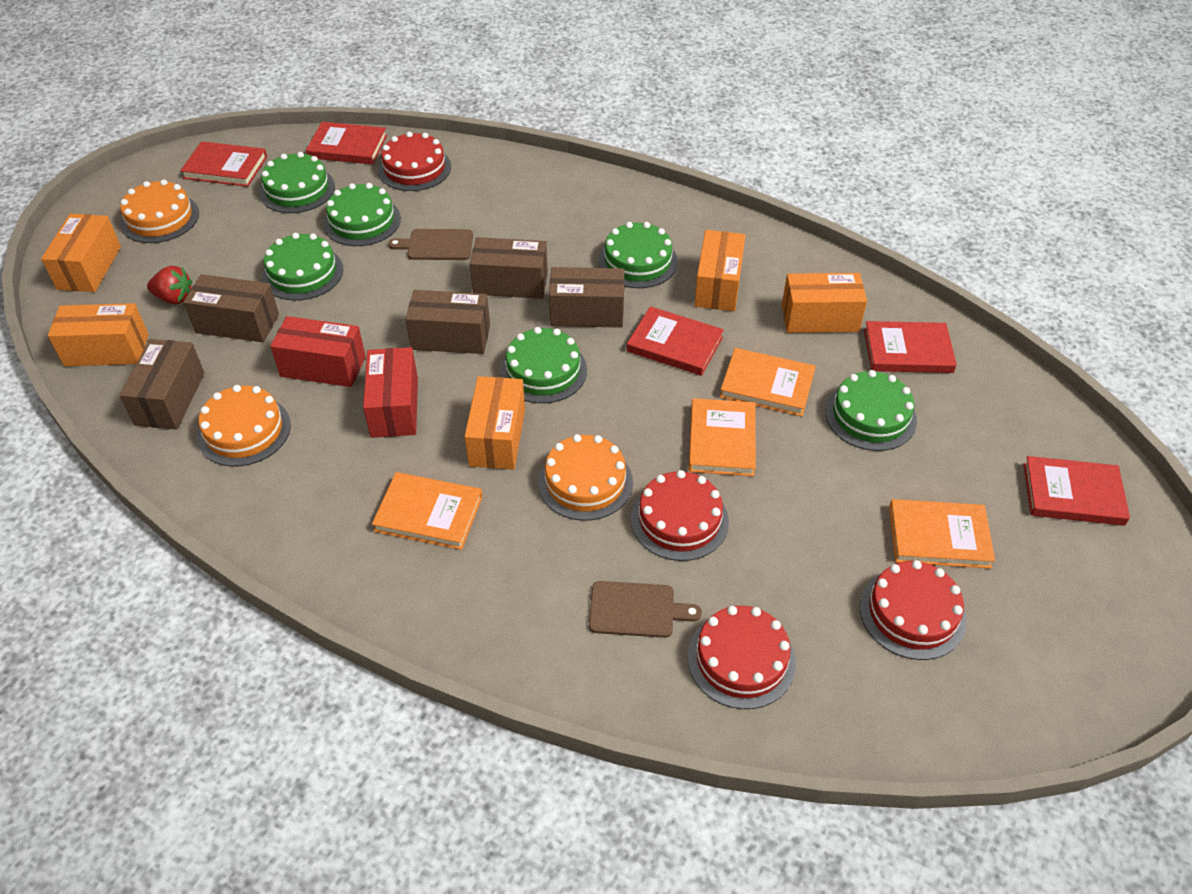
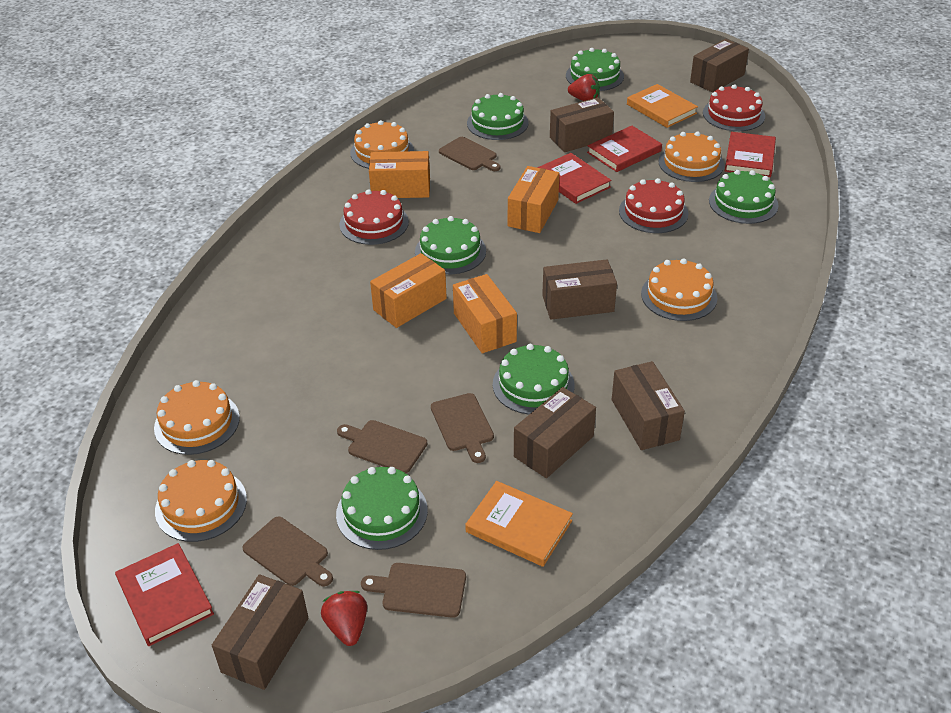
brown box: [120,339,205,430] [183,274,279,342] [405,290,490,354] [470,237,548,299] [549,267,624,328] = 5 -> [212,574,308,690] [514,387,596,478] [542,259,617,320] [550,97,614,152] [612,361,685,450] [690,39,749,93] = 6
brown cutting board: [388,229,473,260] [589,581,702,638] = 2 -> [242,517,333,587] [337,420,427,473] [361,563,466,618] [431,393,494,463] [439,137,501,171] = 5
orange book: [372,472,483,550] [689,398,756,476] [720,348,816,416] [889,499,995,569] = 4 -> [465,481,573,567] [627,84,698,128] = 2
orange box: [41,214,121,292] [48,303,149,366] [465,376,525,470] [694,230,745,311] [782,273,867,333] = 5 -> [369,151,430,198] [370,253,447,328] [453,274,517,353] [508,166,559,233] = 4
orange cake: [120,179,199,243] [197,385,291,466] [538,434,633,521] = 3 -> [154,380,240,455] [155,460,247,542] [350,120,414,169] [641,258,717,321] [658,131,725,182] = 5
red book: [180,141,267,187] [306,122,387,165] [627,306,724,376] [864,321,957,373] [1023,456,1130,526] = 5 -> [115,543,214,646] [537,153,611,204] [587,126,662,172] [725,132,776,177] = 4
red box: [270,316,366,387] [363,347,418,438] = 2 -> none = 0
red cake: [378,132,451,191] [631,470,729,561] [687,606,796,709] [860,560,966,660] = 4 -> [339,189,409,245] [619,178,688,233] [703,84,765,131] = 3
red strawberry: [147,266,192,304] = 1 -> [321,591,367,646] [568,74,600,101] = 2

